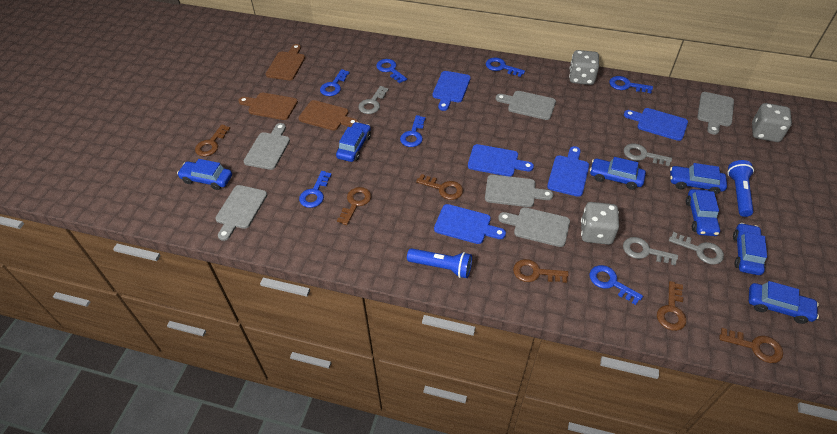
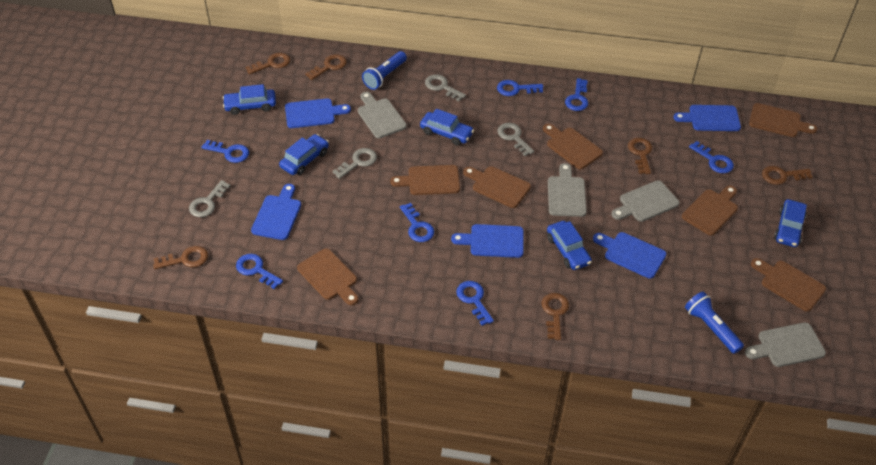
blue car: [177,159,232,190] [336,122,371,162] [590,157,646,190] [670,163,727,194] [686,189,720,236] [733,223,767,275] [749,281,819,324] = 7 -> [223,84,276,115] [279,134,329,175] [420,109,474,145] [547,221,592,270] [774,199,807,247] = 5
brown cutting board: [238,93,298,120] [266,44,305,80] [298,100,358,131] = 3 -> [297,248,358,305] [390,165,460,195] [463,166,531,208] [543,124,603,169] [682,186,738,236] [749,103,817,137] [751,258,826,312] = 7
grey cutting board: [215,185,267,241] [244,123,290,170] [485,175,553,207] [496,91,556,120] [498,207,570,247] [697,92,734,135] = 6 -> [358,92,407,138] [548,163,587,217] [611,180,679,222] [745,322,826,367] = 4
grey dice: [569,50,599,85] [581,202,619,245] [752,103,792,142] = 3 -> none = 0

